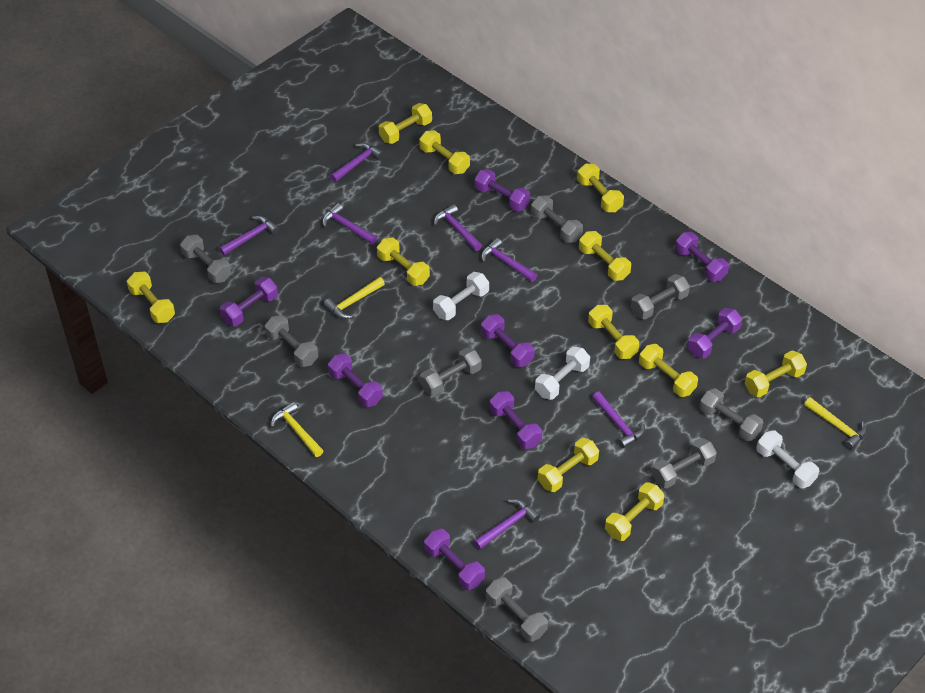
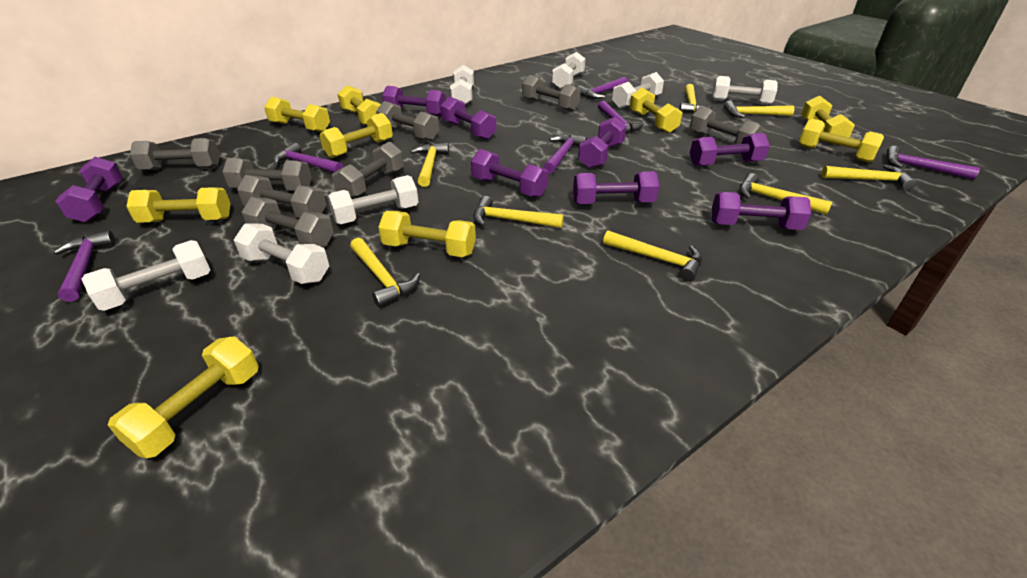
purple hammer: [219,216,279,255] [322,203,377,244] [330,143,384,182] [434,204,482,251] [474,499,540,550] [481,238,537,282] [592,392,645,448] = 7 -> [53,230,115,302] [273,142,343,173] [544,134,587,174] [577,77,628,99] [598,101,644,133] [887,146,980,180] = 6
white dumbbell: [433,272,489,320] [535,346,590,400] [756,430,819,488] = 3 -> [81,240,211,311] [234,223,329,284] [327,175,419,224] [450,65,474,104] [552,52,585,89] [612,72,664,108] [712,76,778,105] = 7
yellow dumbbell: [127,272,175,323] [377,238,430,286] [379,103,432,144] [419,130,470,174] [538,438,599,492] [577,163,624,212] [579,231,631,281] [588,305,639,359] [605,482,665,541] [639,344,698,397] [745,351,807,397] = 11 -> [108,336,259,458] [126,187,231,223] [264,97,330,132] [319,113,393,158] [338,85,381,125] [378,211,476,257] [629,88,682,133] [799,119,884,163] [801,96,855,145] = 9
yellow hammer: [271,402,324,457] [324,277,385,319] [804,397,867,450] = 3 -> [350,238,420,307] [410,143,449,187] [473,196,564,228] [603,230,703,282] [679,84,712,113] [724,100,795,118] [740,173,832,215] [821,165,917,190] = 8

